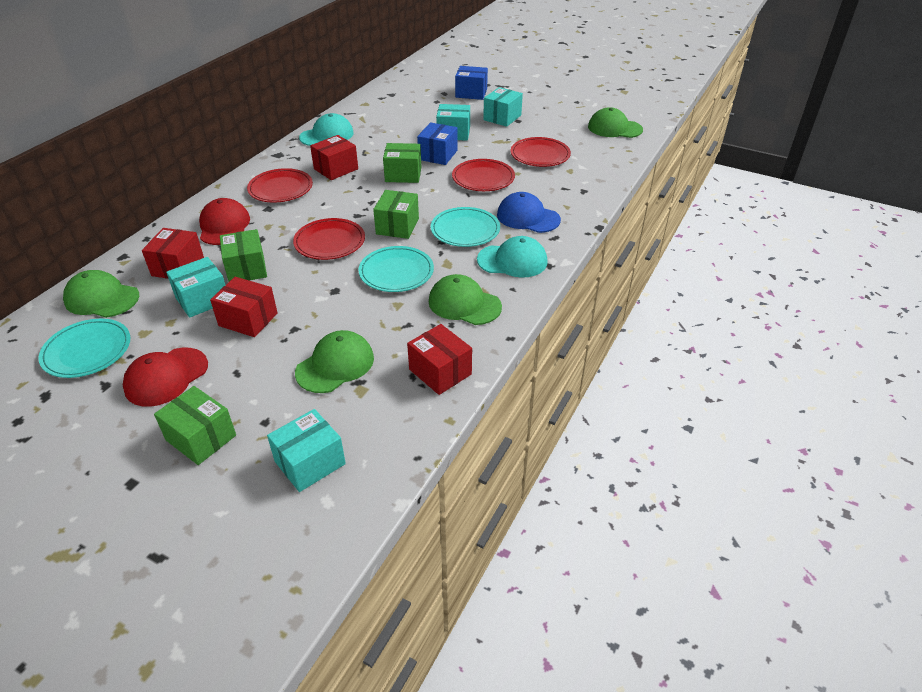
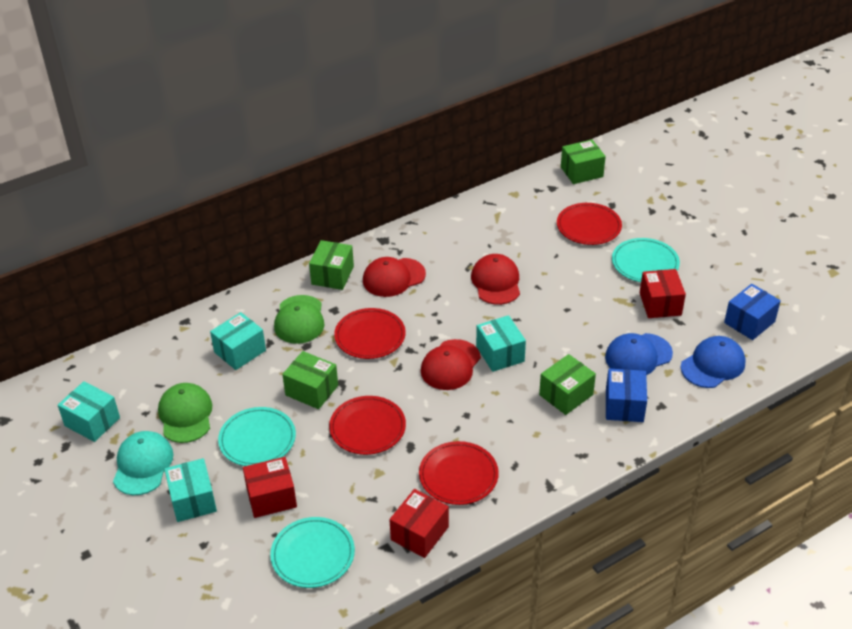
blue cap: [497,192,561,233] = 1 -> [605,333,673,375] [680,336,746,388] = 2
green cap: [63,270,139,318] [295,330,374,393] [429,274,502,325] [588,107,643,138] = 4 -> [158,383,212,443] [274,295,324,344] = 2
red box: [142,228,204,279] [210,277,278,337] [310,135,358,180] [407,324,472,395] = 4 -> [243,457,297,518] [389,489,449,558] [640,269,686,318] = 3
red cap: [123,348,208,407] [199,198,250,245] = 2 -> [363,257,426,297] [421,339,481,390] [471,254,520,305] = 3
turquoise cap: [299,113,354,146] [477,236,548,278] = 2 -> [113,431,174,495] = 1

